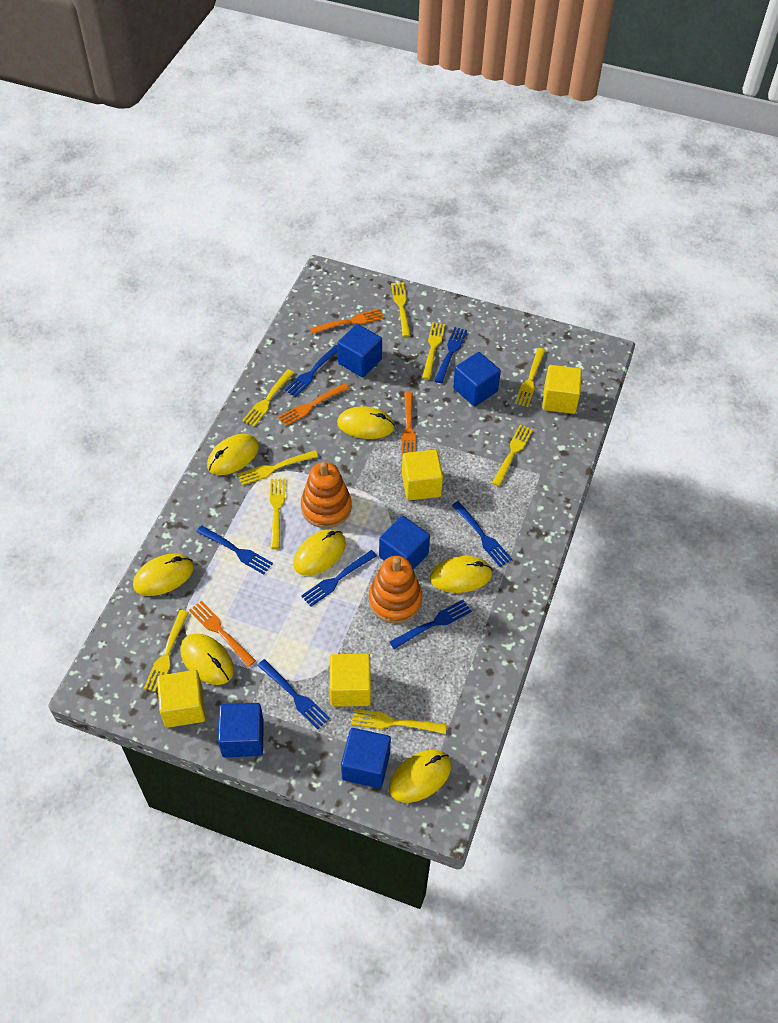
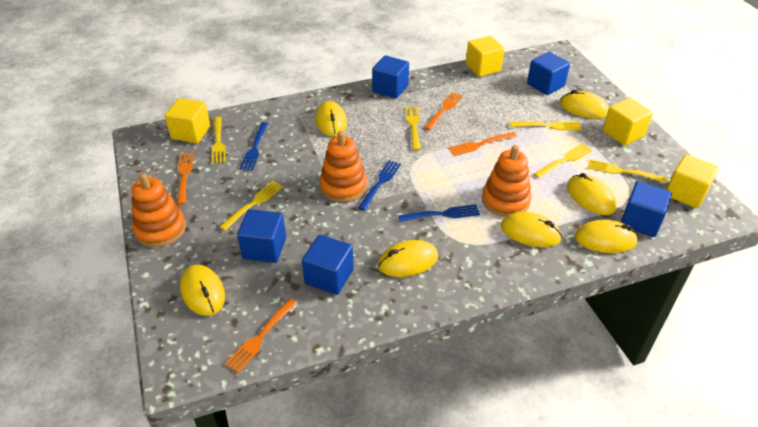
blue fork: [196,525,273,575] [257,659,330,729] [285,345,338,397] [301,550,377,607] [390,600,472,649] [434,327,467,383] [452,501,512,567] = 7 -> [240,122,269,170] [358,160,401,211] [398,204,480,222] = 3
orange stacking toy: [301,462,352,528] [369,556,422,623] = 2 -> [131,173,186,247] [320,131,367,202] [482,145,532,217] = 3
yellow fork: [144,610,189,692] [237,450,318,485] [242,369,294,427] [270,479,286,549] [351,709,447,734] [391,282,411,337] [422,322,445,380] [492,425,533,486] [515,348,546,407] = 9 -> [212,117,226,164] [219,181,283,231] [405,107,421,151] [510,122,582,130] [534,144,592,178] [588,159,668,183] = 6

